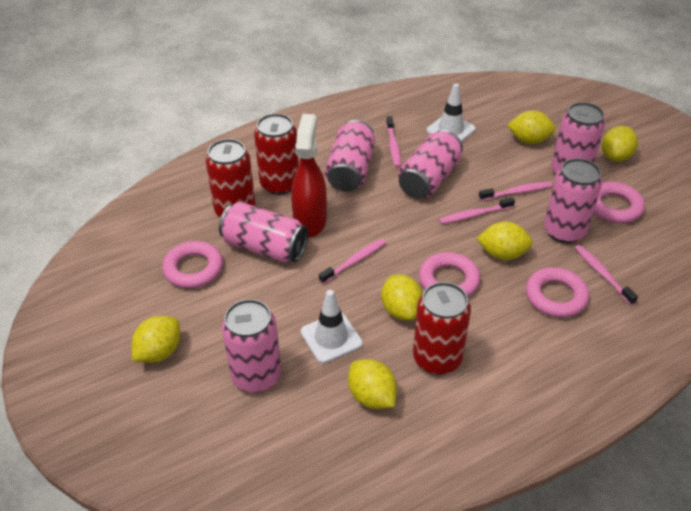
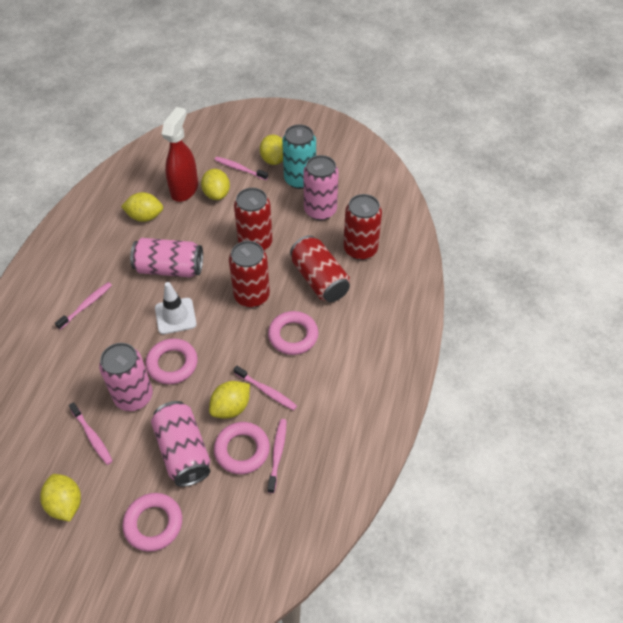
pink can: [219,202,308,262] [222,299,281,393] [325,120,375,192] [398,130,463,199] [544,158,602,243] [551,102,605,175] = 6 -> [99,343,153,411] [130,238,203,278] [151,401,210,487] [303,155,339,220] = 4
red can: [206,139,256,217] [254,113,299,195] [413,282,471,375] = 3 -> [229,241,270,308] [234,188,273,251] [290,235,350,302] [344,194,382,260] = 4
turquoise can: none = 0 -> [282,124,316,189] = 1
white traffic cone: [300,290,363,364] [426,83,476,142] = 2 -> [155,282,197,334] = 1
yellow lemon: [132,316,180,363] [348,359,397,409] [381,275,423,320] [476,222,533,260] [507,110,556,144] [602,126,638,162] = 6 -> [40,474,81,522] [121,192,163,222] [201,169,230,200] [209,381,250,419] [260,135,283,165] = 5

